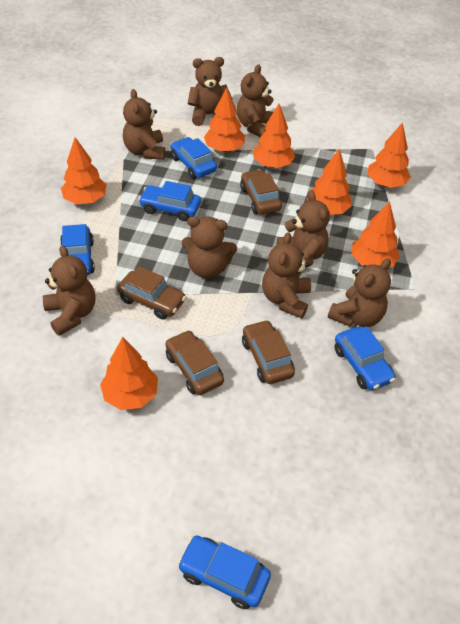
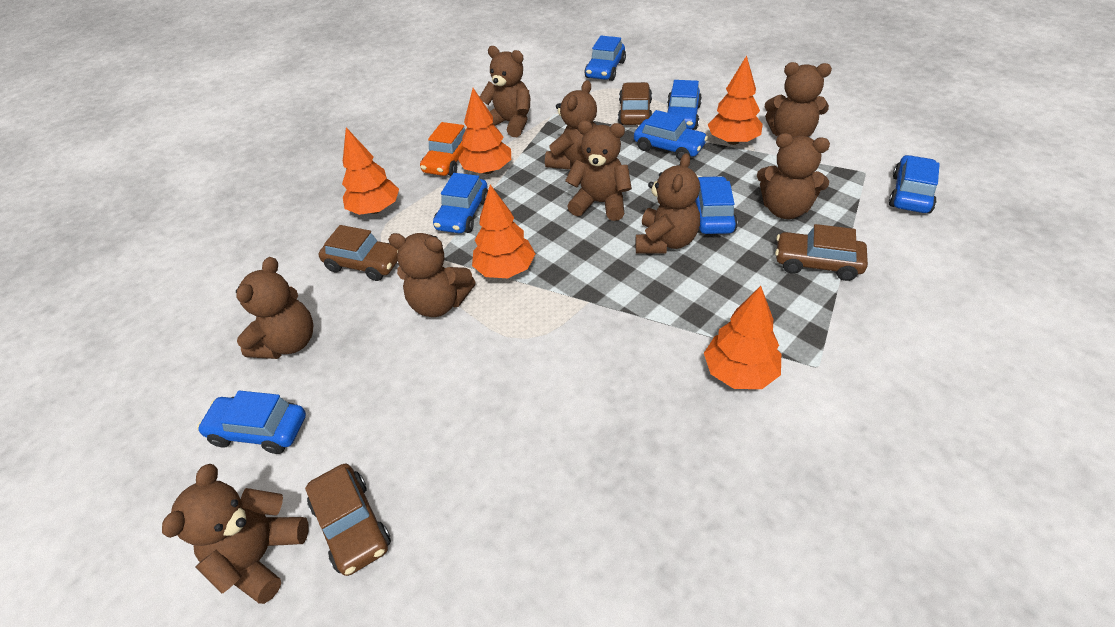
blue car: [60,224,95,275] [139,181,201,221] [170,137,217,179] [178,535,271,609] [335,326,396,391] = 5 -> [197,391,306,454] [433,173,488,233] [585,36,626,81] [634,110,708,160] [667,80,702,130] [694,176,738,234] [889,155,940,214] = 7
brown teddy bear: [43,245,95,336] [123,89,165,160] [182,216,237,279] [188,57,233,126] [237,64,274,137] [262,232,311,318] [277,190,330,268] [328,258,391,327] = 8 -> [162,464,308,604] [236,257,313,359] [388,233,476,317] [480,46,530,137] [545,80,597,170] [565,120,632,221] [636,153,700,254] [757,133,830,219] [765,62,832,137] = 9
orange car: none = 0 -> [420,122,466,176] = 1
orange tree: [61,137,107,204] [100,337,158,410] [204,87,245,152] [253,104,295,168] [307,148,352,215] [352,201,400,267] [367,122,411,188] = 7 -> [342,127,399,215] [458,88,511,174] [472,185,535,278] [704,286,781,389] [708,55,763,145] = 5

